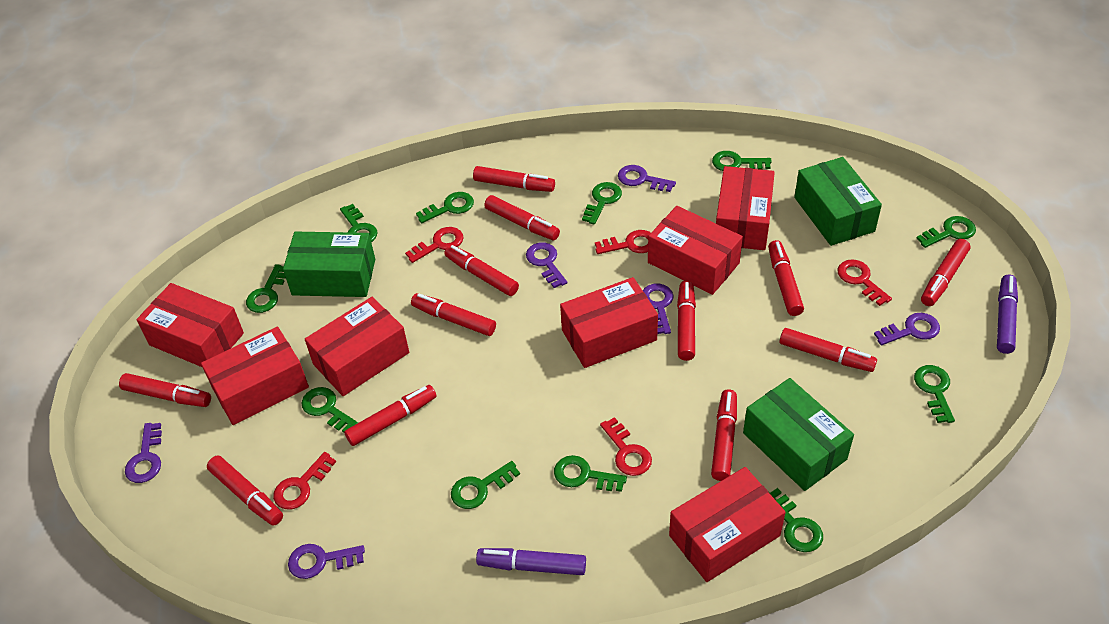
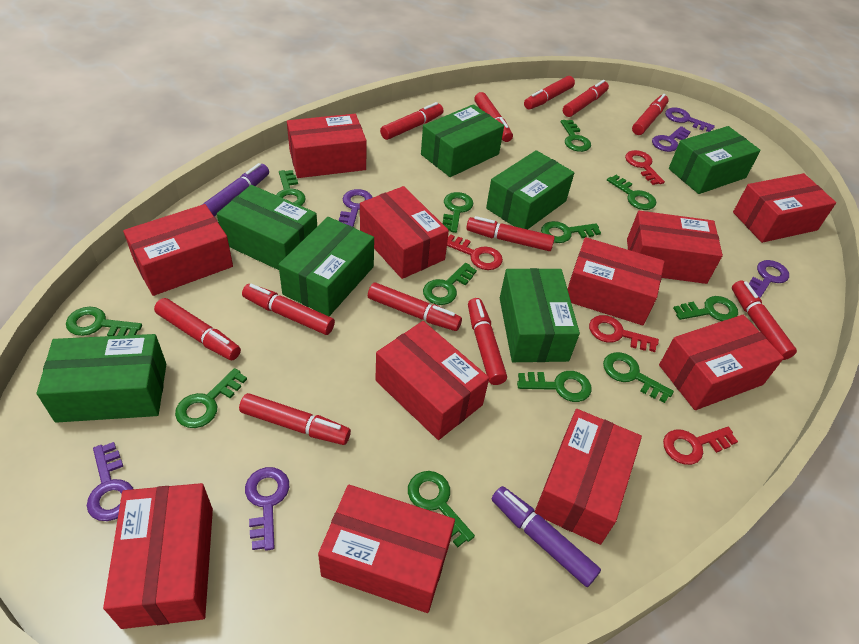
green box: [283,232,375,297] [743,378,854,491] [794,157,882,246] = 3 -> [37,334,166,423] [217,185,317,270] [278,217,374,316] [421,104,504,177] [486,150,574,229] [500,268,580,362] [669,126,761,194] = 7
green key: [246,264,286,313] [302,387,358,432] [340,204,377,242] [416,192,474,223] [451,461,520,509] [554,455,627,492] [582,182,622,225] [712,151,772,171] [769,488,823,552] [914,365,955,423] [916,216,976,248] = 11 -> [66,307,142,336] [175,368,247,428] [276,170,306,206] [408,471,475,547] [423,263,477,305] [443,192,473,233] [517,371,591,402] [541,221,601,243] [561,120,591,152] [603,352,674,403] [607,175,656,210] [673,296,738,321] = 12
red box: [136,283,244,367] [201,327,309,425] [305,297,409,396] [560,277,658,368] [648,206,743,295] [669,467,786,582] [716,166,775,250] = 7 -> [103,483,213,629] [123,204,233,296] [287,114,366,178] [318,485,455,613] [360,186,449,279] [375,321,489,440] [535,409,642,545] [568,237,665,325] [627,211,723,284] [659,315,784,410] [733,173,836,243] = 11
red key: [273,452,336,509] [405,227,464,263] [595,230,651,254] [600,417,652,476] [837,259,892,306] = 5 -> [447,234,503,270] [589,315,659,352] [625,150,665,185] [663,427,738,465] = 4

